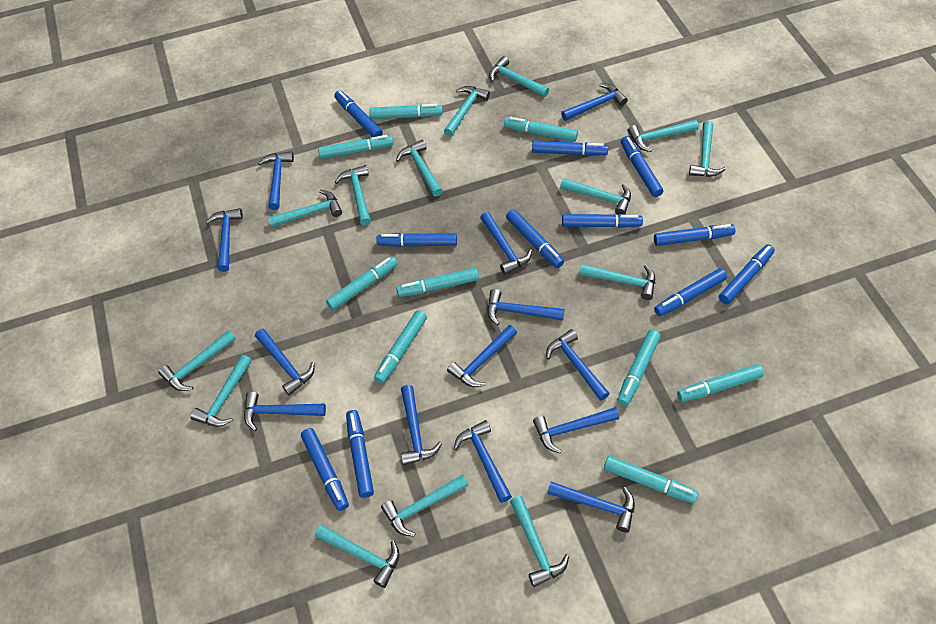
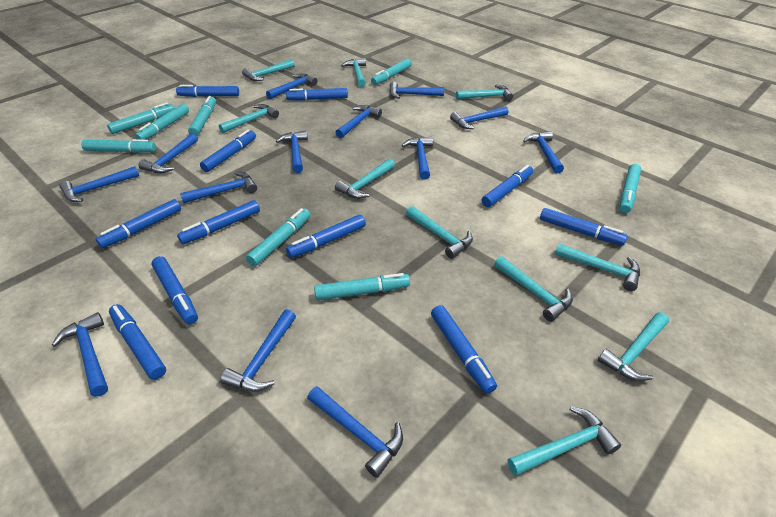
turquoise hammer: [158,330,236,391] [190,355,252,427] [268,190,342,228] [315,525,399,588] [335,165,371,226] [381,474,469,537] [396,140,443,197] [444,86,490,136] [489,56,549,97] [510,496,569,587] [560,178,631,215] [579,264,655,300] [628,120,699,152] [689,121,726,177] = 14 -> [219,104,279,133] [242,59,294,81] [335,159,395,199] [341,58,366,87] [406,206,473,259] [456,85,513,101] [494,256,573,322] [507,406,621,476] [555,243,640,291] [598,312,669,381] = 10
turquoise marker: [318,135,393,159] [326,256,398,310] [369,104,443,119] [374,310,427,384] [396,268,479,297] [504,117,578,142] [604,456,698,503] [617,330,661,406] [677,364,764,402] = 9 -> [81,139,156,153] [107,102,175,134] [135,104,189,140] [188,96,216,136] [246,208,310,266] [314,273,410,300] [371,59,412,85] [620,164,641,213] = 8

